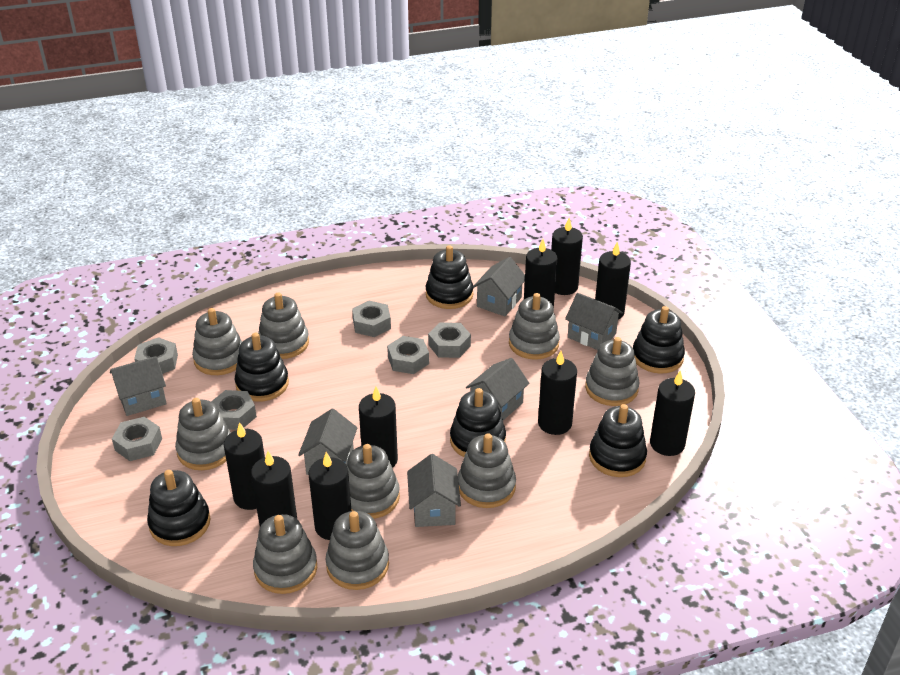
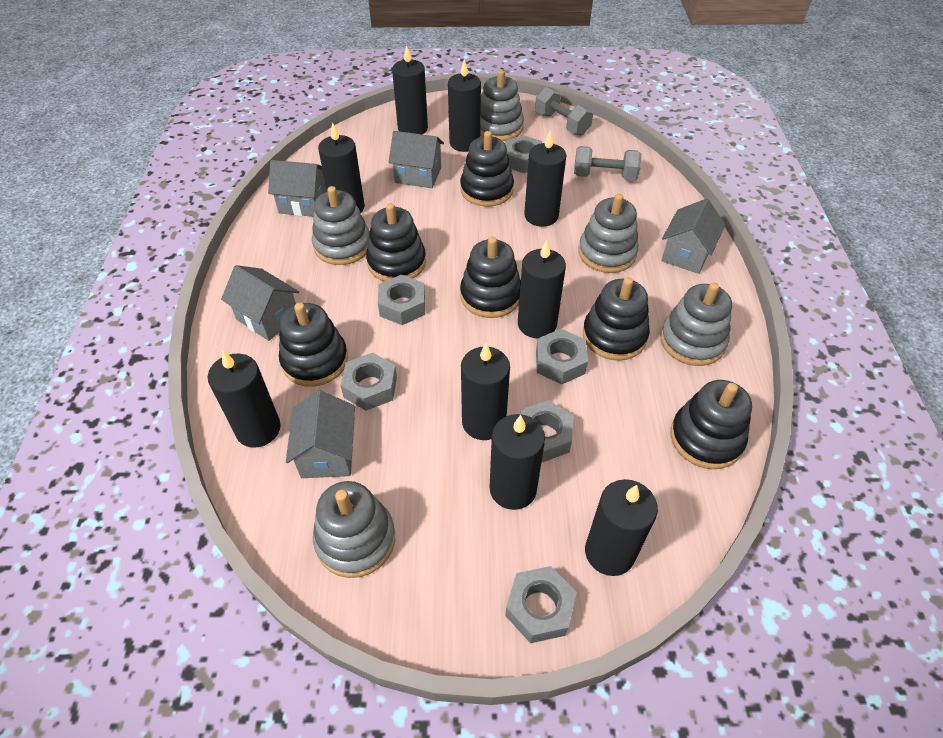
grey dumbbell: none = 0 -> [535,87,593,135] [574,146,642,181] = 2
grey house: [110,356,167,416] [298,409,357,475] [407,454,461,527] [466,358,530,420] [473,257,525,316] [565,293,623,350] = 6 -> [221,265,299,341] [268,160,327,217] [286,390,355,478] [389,131,444,188] [661,199,726,274] = 5
grey stacking toy: [175,398,231,470] [192,308,242,375] [253,514,317,594] [258,292,309,359] [325,511,389,590] [346,444,400,519] [458,433,516,508] [509,293,560,360] [585,337,639,406] = 9 -> [312,186,370,265] [313,481,395,578] [480,70,524,141] [578,194,639,273] [660,283,732,366] = 5

